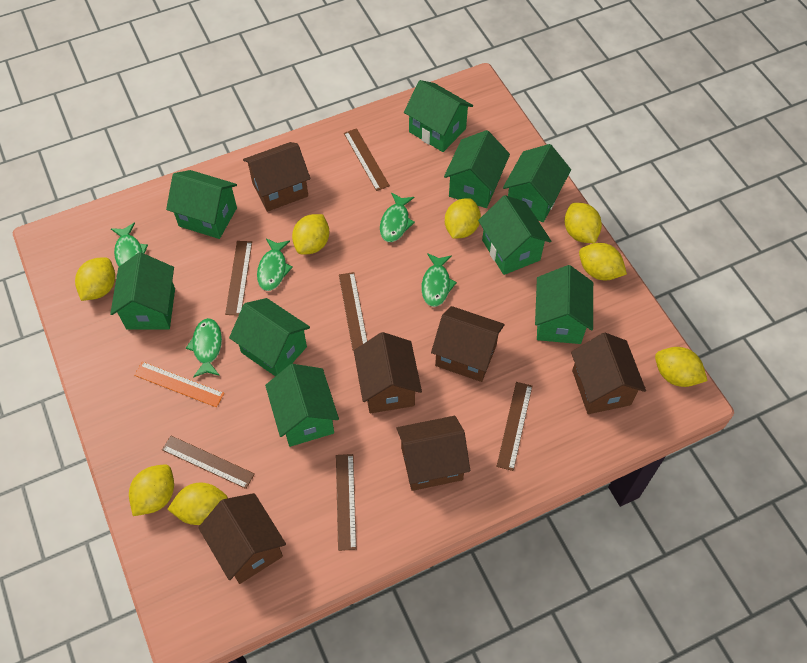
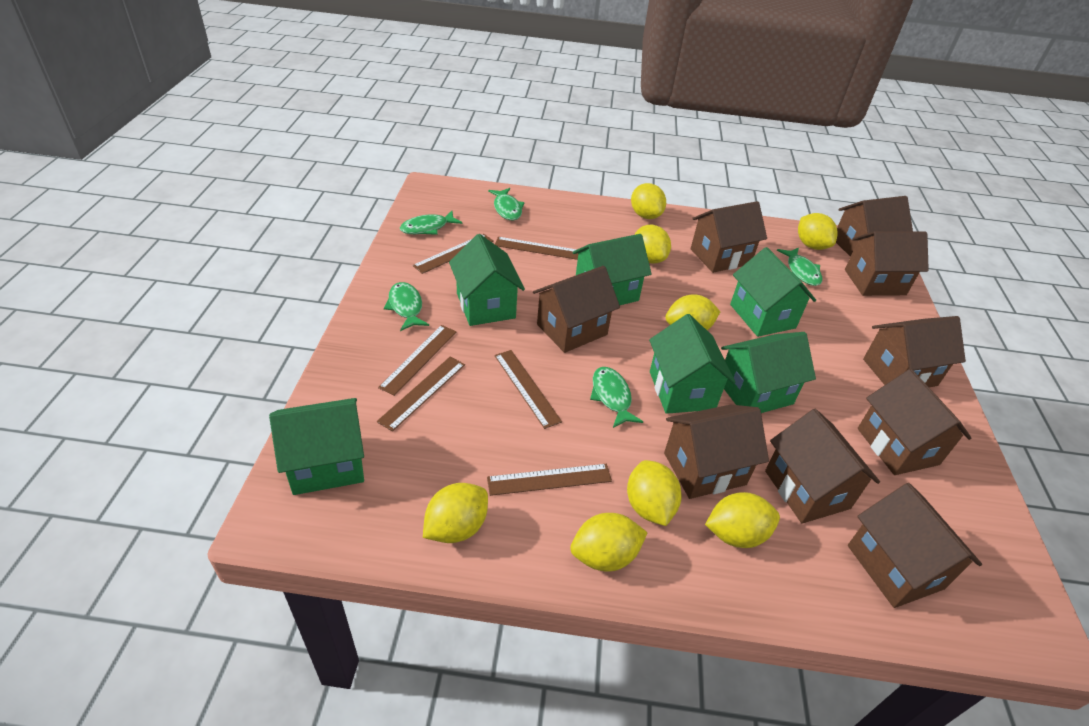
brown house: [198,493,286,584] [243,142,310,212] [354,332,422,414] [396,416,470,491] [431,306,505,382] [571,333,646,414] = 6 -> [533,266,620,353] [664,405,769,499] [691,201,767,273] [765,409,880,524] [836,196,913,257] [845,231,929,296] [848,483,982,608] [858,369,971,475] [863,316,966,387] = 9
green house: [110,252,175,330] [166,170,237,239] [229,298,310,376] [265,364,339,447] [404,80,473,152] [444,130,510,208] [478,195,551,275] [503,144,571,222] [535,265,593,344] = 9 -> [269,398,364,495] [449,234,525,326] [573,234,652,305] [649,314,735,414] [721,332,816,413] [730,247,816,337] = 6
orange ruler: [134,362,224,407] = 1 -> none = 0

